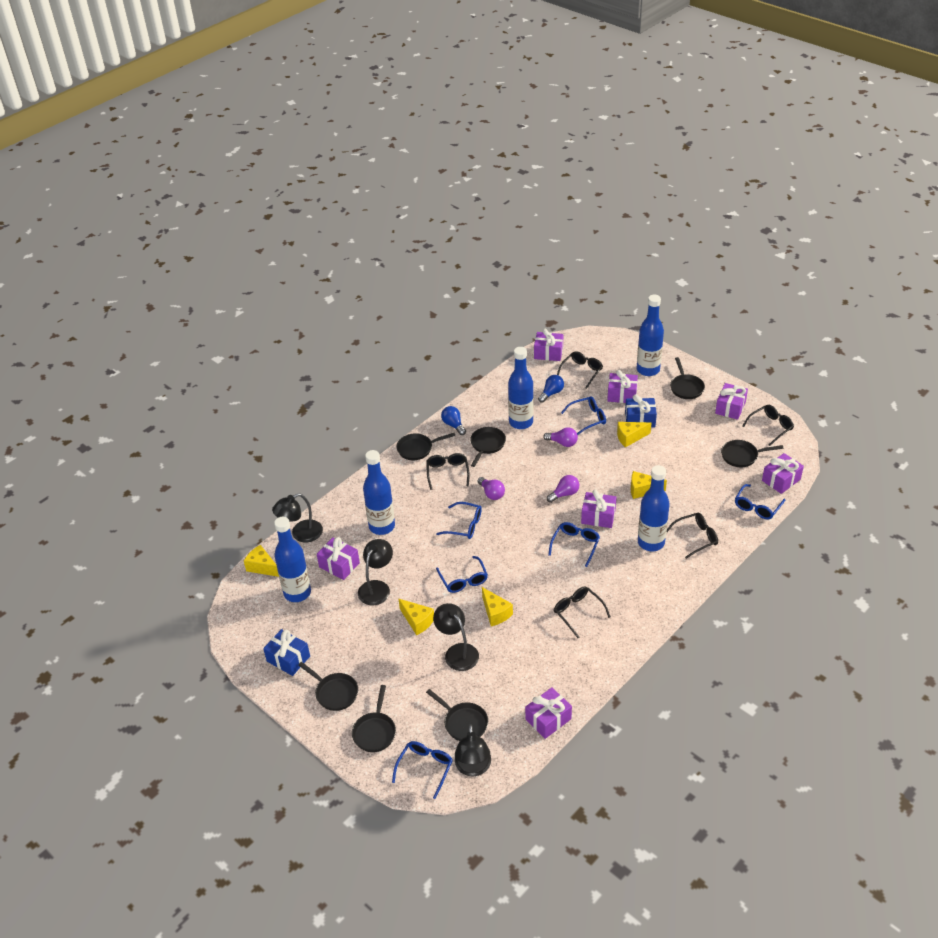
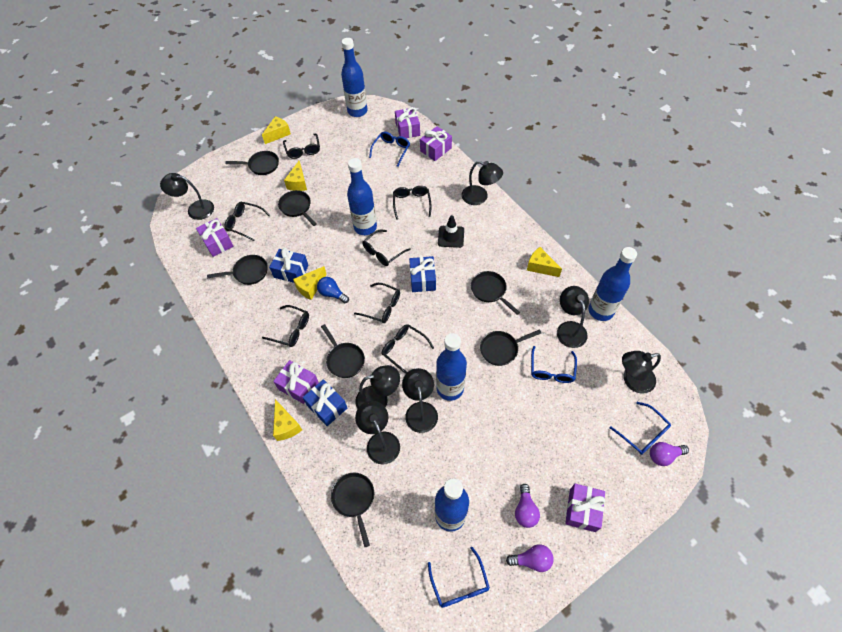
black glasses: [427,453,470,490] [554,586,611,638] [557,351,603,389] [667,513,718,559] [742,405,794,446] = 5 -> [225,202,271,241] [262,305,309,347] [283,133,320,159] [354,283,400,323] [363,230,410,266] [382,324,434,374] [393,186,432,220] = 7
black lamp: [272,493,323,542] [358,539,393,605] [433,603,479,671] [455,724,491,776] = 4 -> [160,173,214,220] [355,365,400,409] [355,401,400,464] [402,368,438,433] [462,161,503,205] [557,286,589,348] [622,351,661,394] = 7
black traffic cone: none = 0 -> [438,215,464,248] = 1
blue gift: [263,629,310,676] [625,395,657,428] = 2 -> [269,248,309,283] [303,379,347,426] [409,256,436,292] = 3
blue glasses: [392,741,453,799] [436,502,482,539] [436,556,488,593] [548,522,600,567] [561,396,606,435] [735,484,785,519] = 6 -> [369,132,410,167] [428,547,490,608] [531,346,577,383] [610,402,671,455] = 4
blue light bulb: [441,406,466,435] [538,375,564,403] = 2 -> [317,277,349,303] = 1
purple gift: [317,537,360,580] [525,687,572,739] [534,329,563,361] [581,490,617,528] [607,370,638,403] [715,383,748,420] [762,453,804,494] = 7 -> [196,218,234,257] [273,360,319,404] [395,107,420,138] [420,126,452,161] [565,484,605,532] = 5

